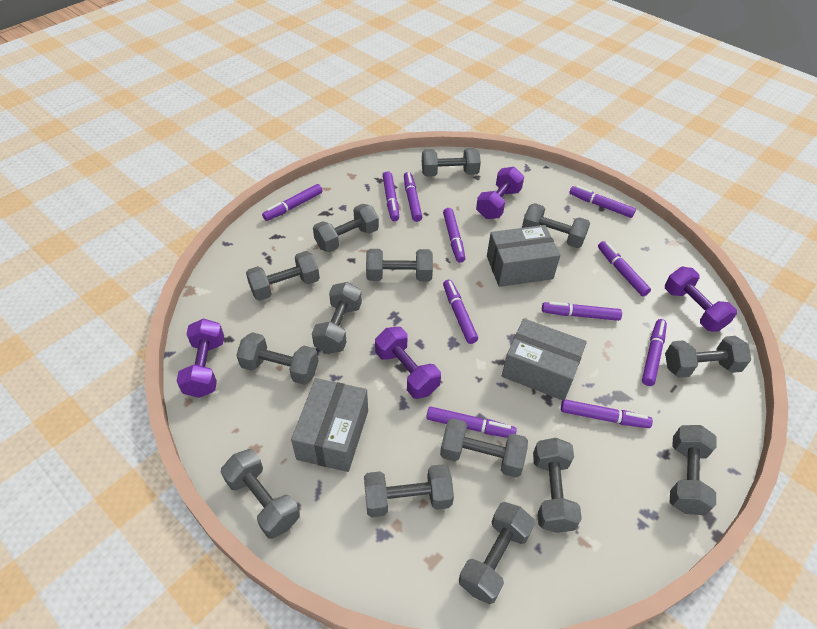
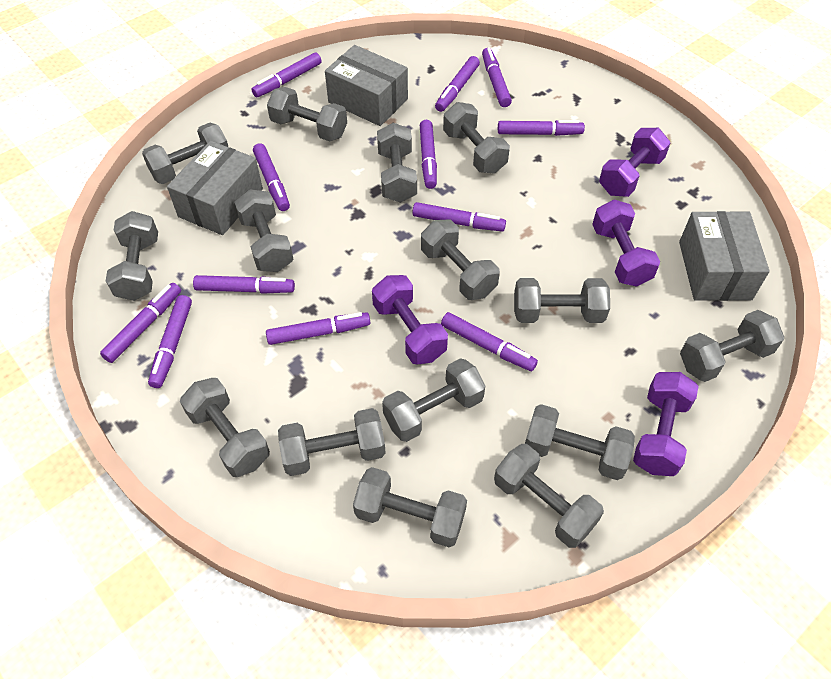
grey dumbbell: [221,449,300,539] [236,332,318,385] [246,251,320,301] [312,282,362,354] [313,204,379,252] [364,464,454,517] [366,249,433,281] [422,148,481,177] [440,418,528,478] [459,502,535,604] [522,203,590,248] [533,438,582,533] [665,336,751,378] [670,425,717,515] = 14 -> [106,211,158,301] [142,123,228,184] [180,378,270,477] [235,189,294,272] [267,87,347,141] [278,408,386,476] [353,467,467,547] [377,123,417,203] [382,358,485,442] [421,220,500,300] [443,102,510,173] [494,444,604,548] [514,278,610,323] [525,404,635,480] [680,310,784,382] = 15
purple marker: [262,184,323,221] [383,171,399,221] [404,172,422,222] [426,407,517,438] [443,208,465,263] [443,280,478,344] [542,301,622,321] [561,399,653,428] [570,185,636,218] [598,241,651,296] [642,319,667,386] = 11 -> [100,283,181,363] [148,295,192,388] [193,275,295,294] [251,52,322,97] [253,143,290,211] [266,312,370,345] [412,202,506,231] [420,120,437,189] [435,56,480,112] [441,312,538,371] [482,48,512,107] [498,120,585,136] = 12

